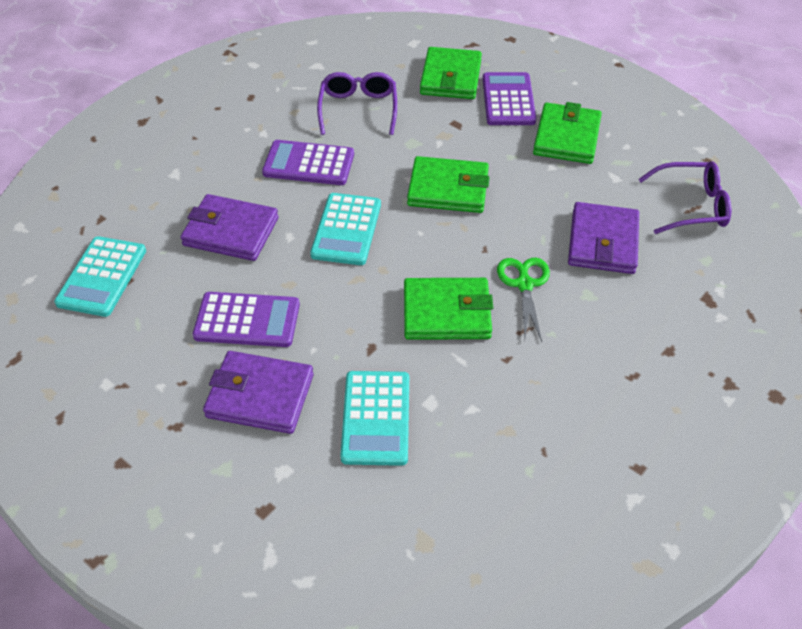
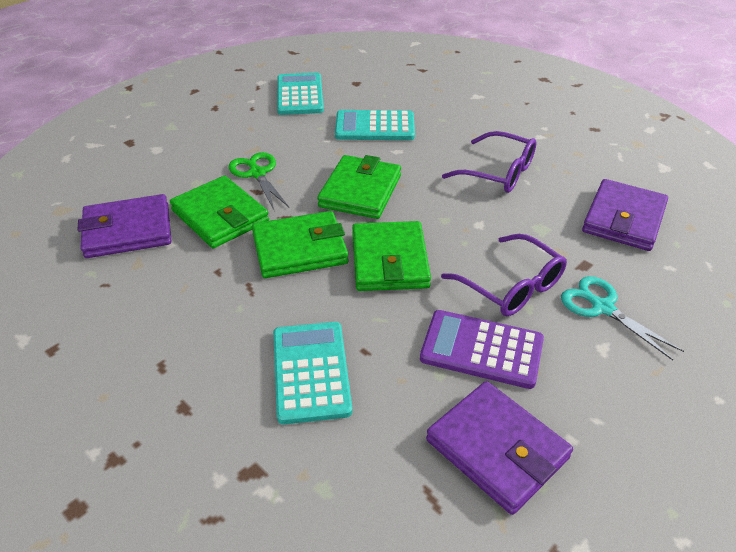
purple calculator: [193,292,300,347] [262,140,354,185] [483,72,536,125] = 3 -> [420,310,544,389] = 1
turquoise scissors: none = 0 -> [561,276,684,360] = 1

